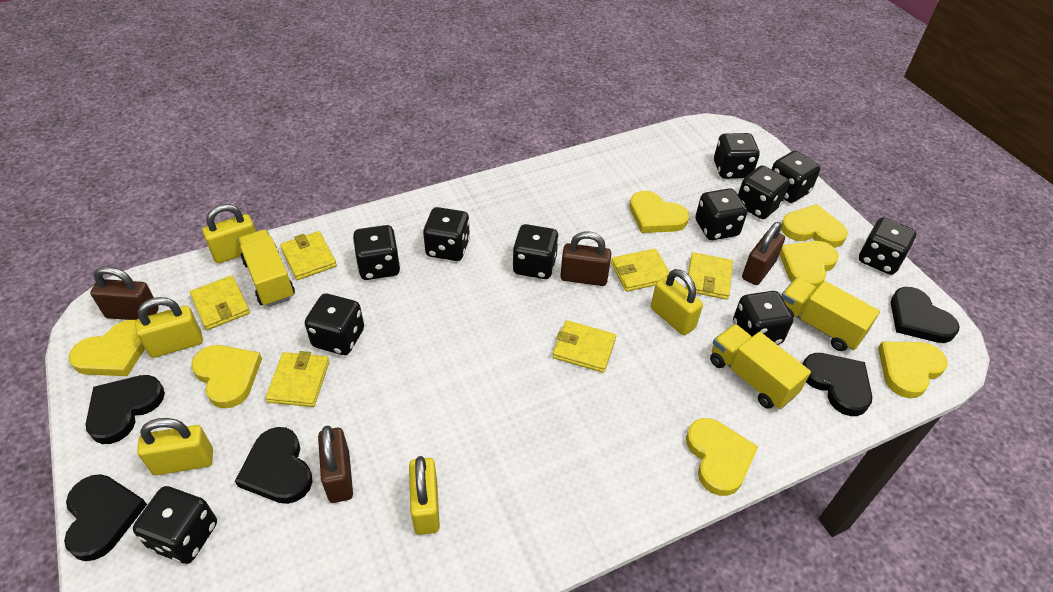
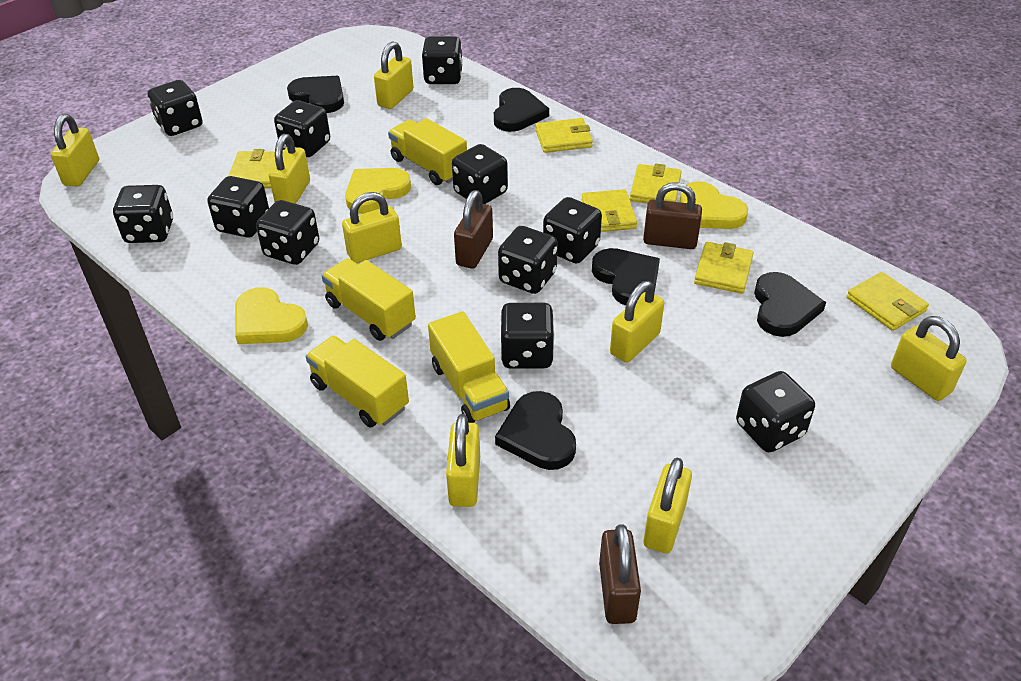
brown padlock: [90,266,159,320] [318,426,353,503] [560,231,611,286] [742,222,785,285] = 4 -> [454,190,493,269] [599,524,641,624] [643,182,702,249] = 3
yellow heart: [68,320,145,376] [191,345,262,408] [629,191,689,233] [686,418,758,496] [779,241,839,289] [781,204,848,248] [878,342,948,398] = 7 -> [235,287,308,344] [345,168,411,214] [680,181,748,229] = 3
yellow padlock: [135,297,203,358] [137,418,213,475] [202,204,256,263] [409,456,440,535] [651,269,703,335] = 5 -> [51,114,99,187] [269,134,310,204] [342,192,402,263] [374,41,413,109] [446,414,480,507] [610,281,664,363] [644,458,692,553] [891,316,967,401] = 8
yellow truck: [238,230,295,307] [710,324,811,409] [781,277,880,351] = 3 -> [306,336,409,427] [322,258,416,341] [388,118,467,185] [428,311,510,423] = 4

